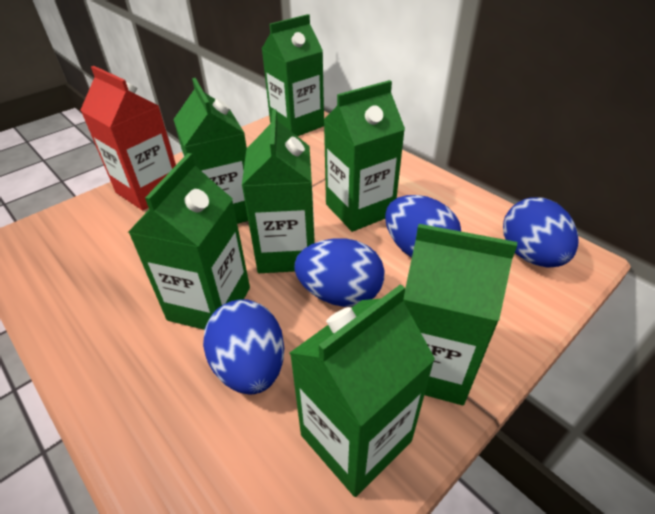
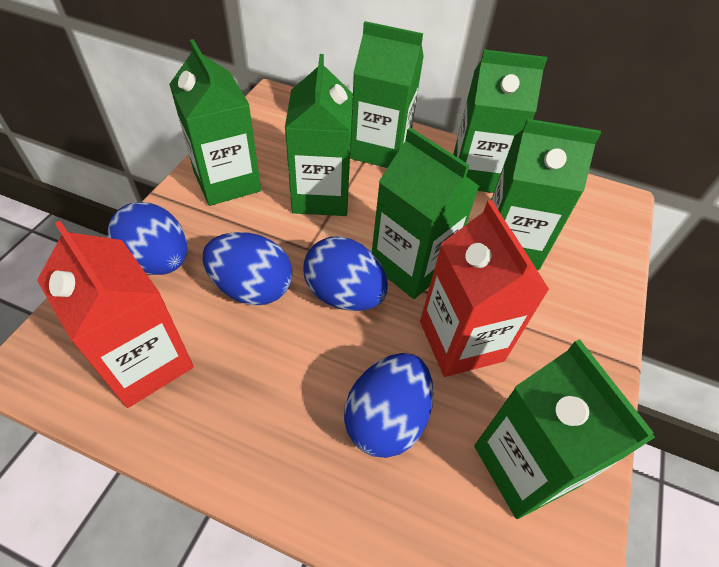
red carton: [80,66,176,211] = 1 -> [37,221,194,408] [420,200,549,377] = 2

